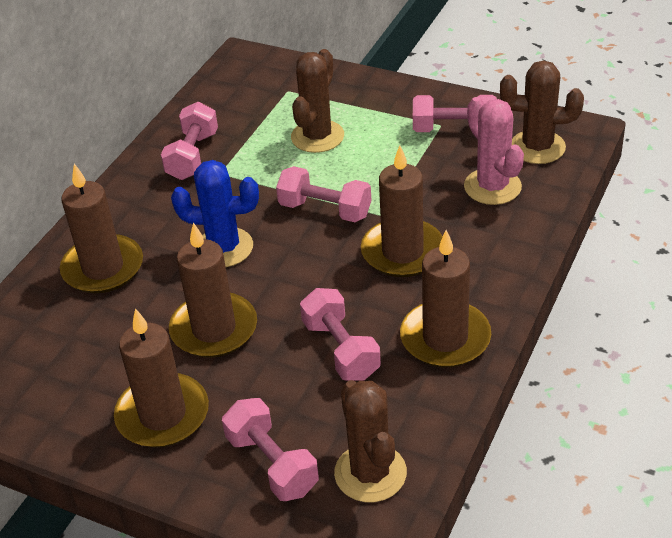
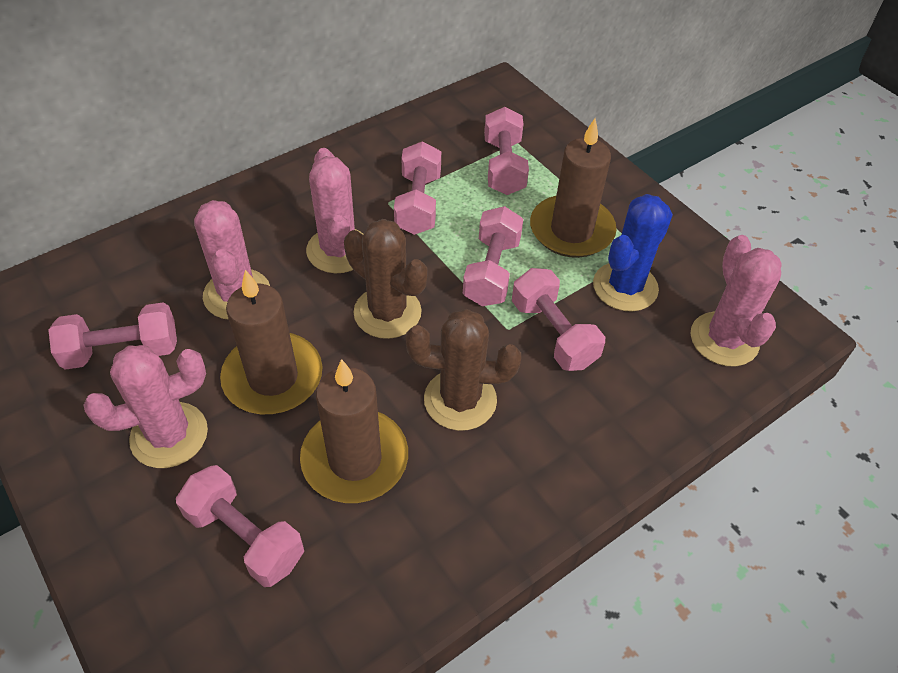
brown cactus: [291,49,344,153] [334,380,407,502] [500,60,584,164] = 3 -> [344,219,428,339] [406,309,521,431] = 2
brown candle: [60,164,143,293] [114,308,209,447] [169,222,257,358] [361,146,443,277] [400,230,491,367] = 5 -> [220,270,323,414] [300,359,408,503] [530,118,617,258] = 3
pink cactus: [464,97,524,205] = 1 -> [84,345,208,468] [194,200,270,320] [306,148,363,273] [690,235,781,366] = 4
pink dumbbell: [161,102,218,180] [222,398,319,501] [276,166,372,222] [300,288,381,381] [413,95,497,132] = 5 -> [48,303,177,370] [176,465,304,587] [394,141,441,235] [463,206,523,306] [484,107,529,195] [512,268,605,371] = 6

